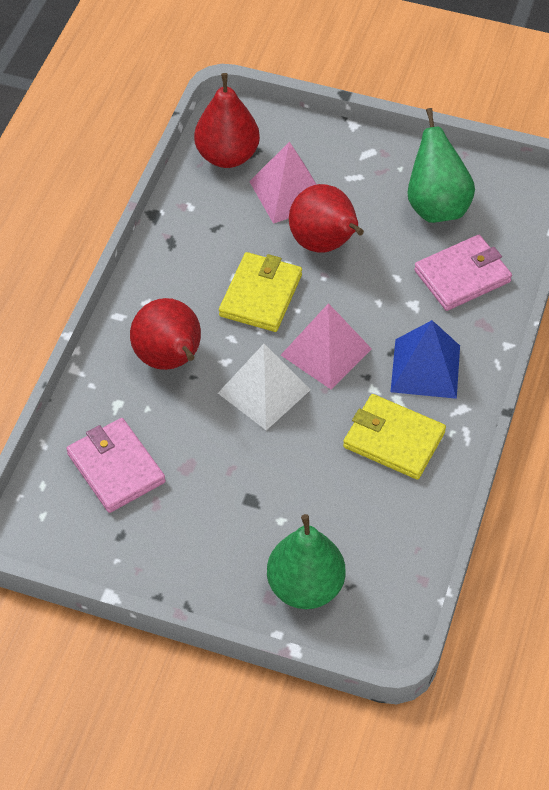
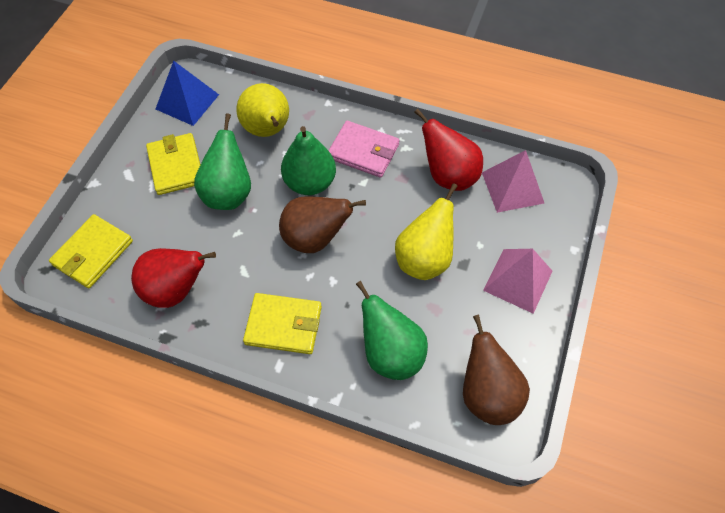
brown pear: none = 0 -> [279,196,366,253] [463,315,530,425] = 2
green pear: [267,514,345,609] [407,108,475,223] = 2 -> [194,113,251,210] [281,126,336,195] [356,281,428,380] = 3
pink wallet: [66,418,166,513] [414,235,512,311] = 2 -> [328,121,400,178] = 1
red pear: [130,298,201,370] [194,73,260,168] [289,184,364,252] = 3 -> [131,248,216,308] [414,109,483,191] = 2
white pyramid: [218,344,311,430] = 1 -> none = 0
yellow pear: none = 0 -> [237,83,289,137] [395,183,458,280] = 2
yellow wallet: [219,252,302,332] [343,394,446,480] = 2 -> [49,214,133,288] [146,133,201,195] [243,293,322,354] = 3

